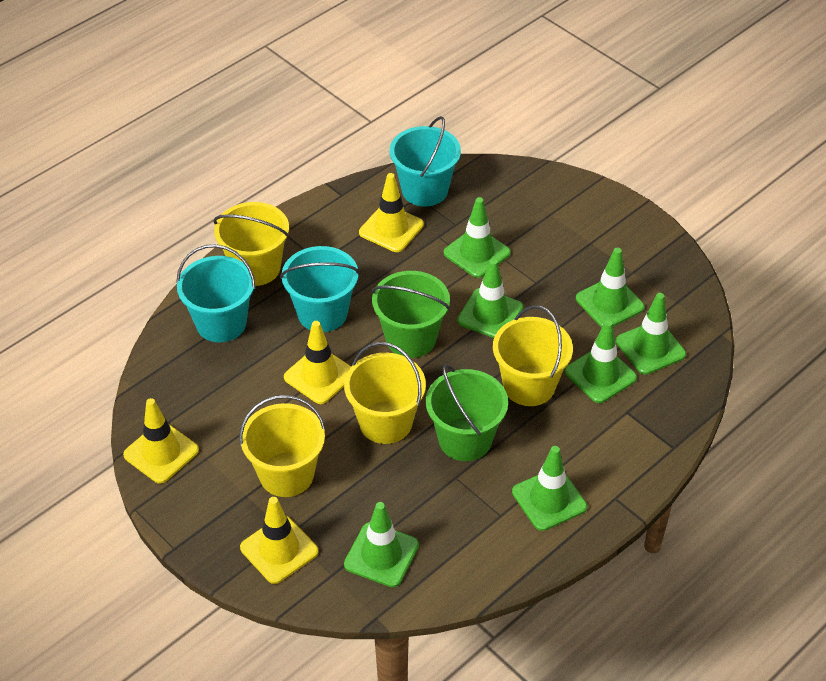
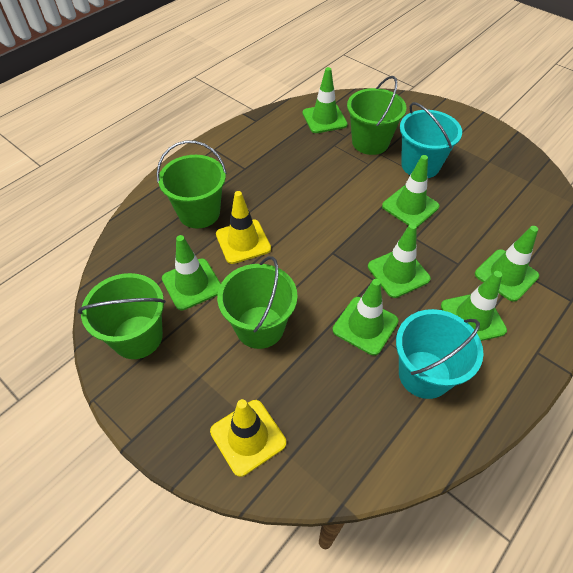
green bucket: [372,271,450,358] [426,364,508,461] = 2 -> [78,273,166,359] [157,140,227,228] [217,256,298,349] [347,76,406,155] = 4
turquoise bucket: [176,244,256,342] [280,246,360,332] [390,116,461,207] = 3 -> [396,309,483,399] [400,102,462,178] = 2
yellow bucket: [213,202,289,286] [239,395,326,497] [344,342,426,444] [493,305,573,406] = 4 -> none = 0
yellow traffic cone: [123,398,199,484] [240,497,319,584] [284,321,351,404] [359,173,424,252] = 4 -> [210,399,286,477] [216,191,271,264] = 2

